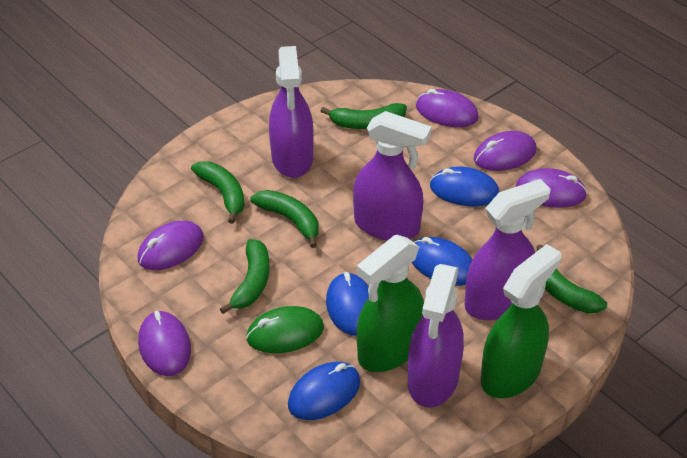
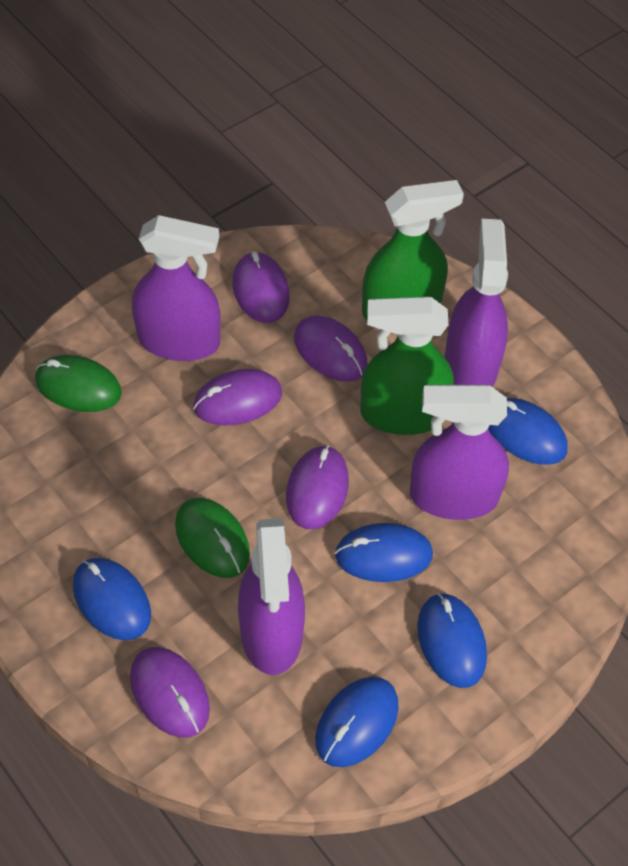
blue mouse: [288,362,360,420] [326,272,369,336] [412,237,473,286] [430,167,499,206] = 4 -> [73,558,151,640] [315,677,399,767] [335,523,433,582] [417,593,487,688] [488,398,567,465] = 5
green banana: [191,161,245,224] [220,239,269,314] [251,190,319,248] [321,103,407,129] [537,245,607,313] = 5 -> none = 0
green mouse: [246,306,324,353] = 1 -> [35,355,122,412] [175,498,250,578] = 2

